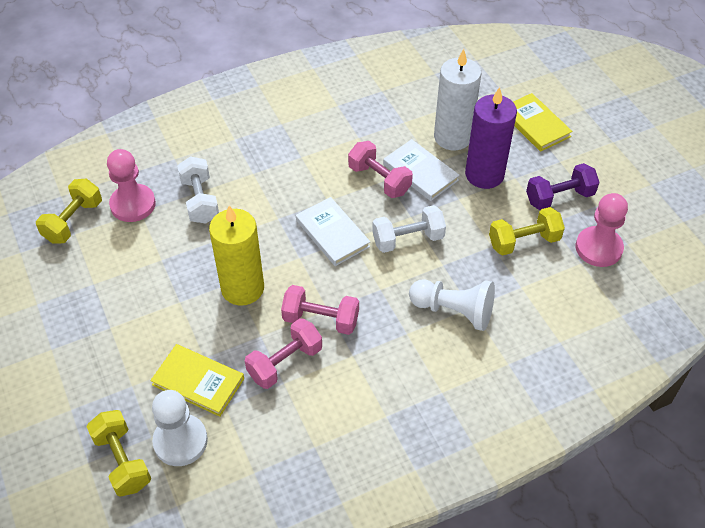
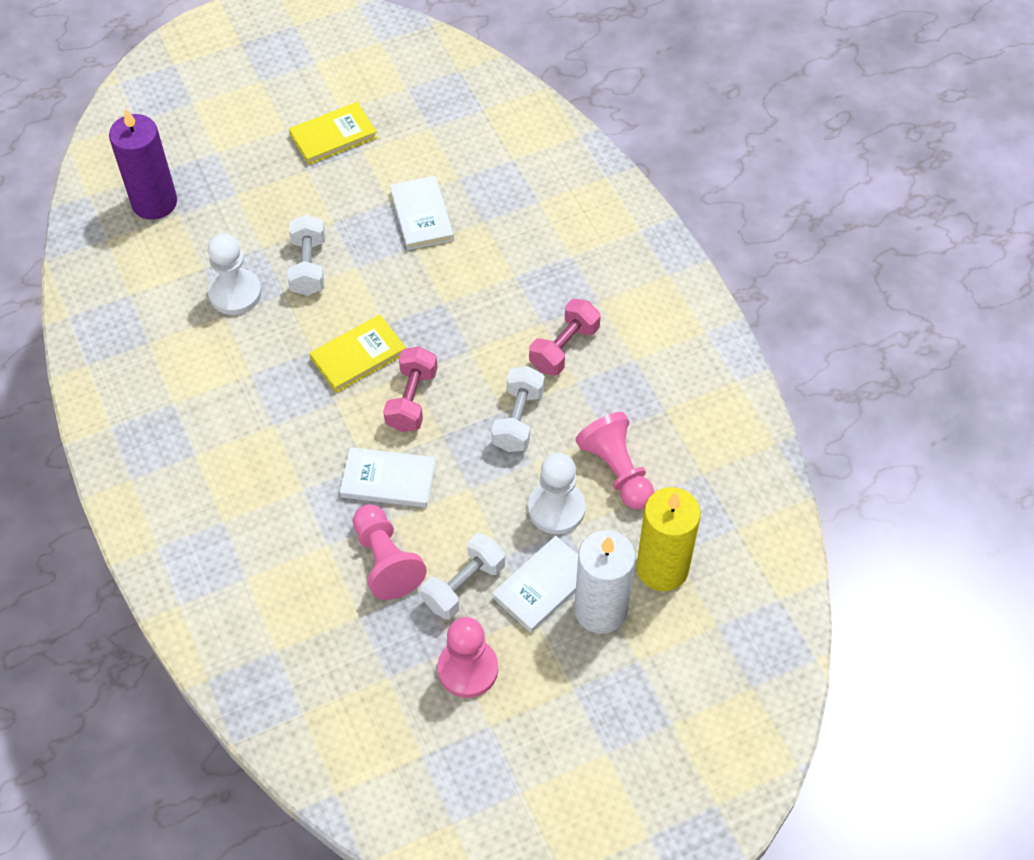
pink dumbbell: [245,318,322,389] [281,285,359,335] [348,141,413,198] = 3 -> [383,346,437,432] [529,299,601,376] = 2
pink pawn: [107,149,156,222] [576,193,628,267] = 2 -> [353,504,427,600] [438,617,498,698] [576,412,654,509] = 3
purple dumbbell: [526,163,599,210] = 1 -> none = 0
white book: [296,197,370,266] [383,139,460,201] = 2 -> [340,447,435,508] [390,176,454,250] [492,536,578,633] = 3
white dumbbell: [177,157,219,223] [372,205,446,253] = 2 -> [287,214,325,296] [421,533,505,619] [491,366,545,452] = 3
yellow dumbbell: [36,178,102,243] [86,410,151,497] [489,207,565,255] = 3 -> none = 0

